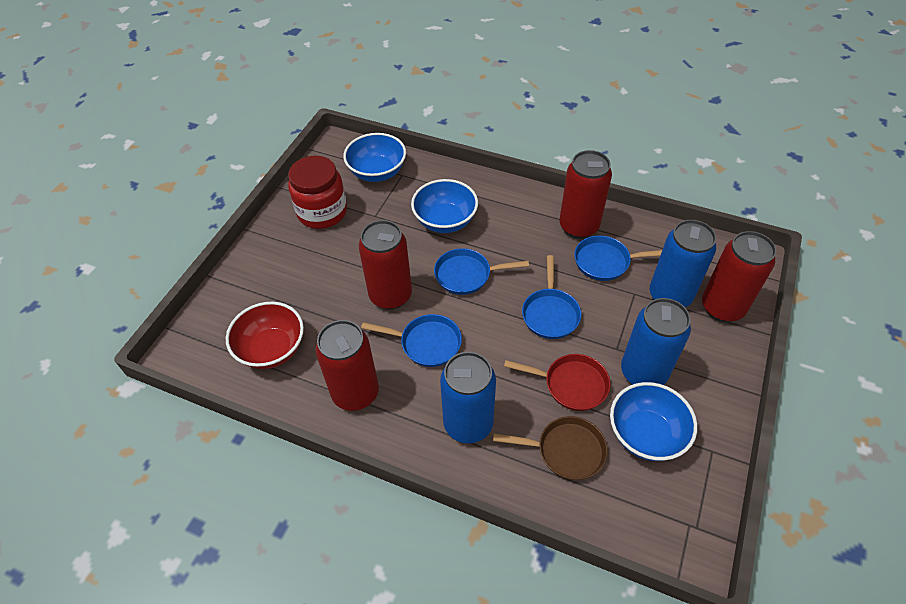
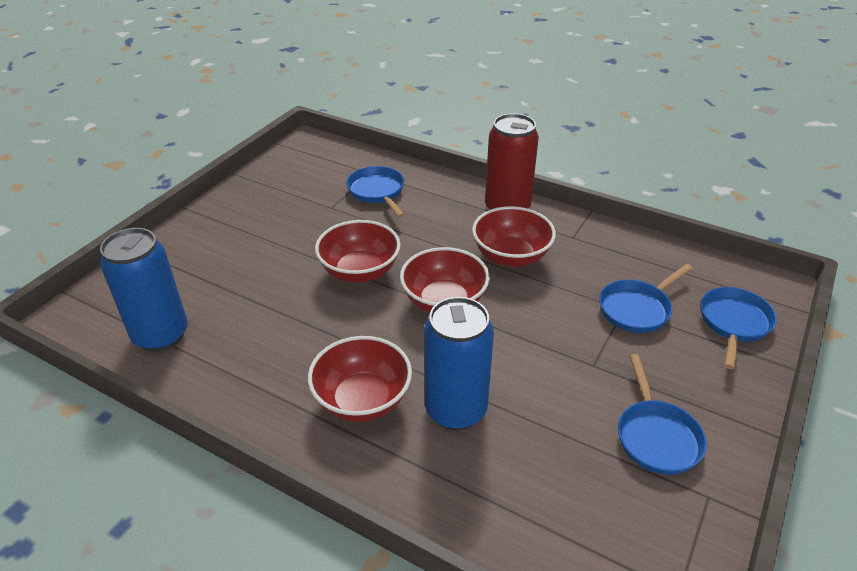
blue bowl: [343,133,406,182] [411,179,478,233] [610,382,697,461] = 3 -> none = 0
blue can: [440,352,496,443] [621,298,691,385] [650,220,716,307] = 3 -> [100,228,188,352] [424,297,494,430] = 2
brown pan: [493,416,608,480] = 1 -> none = 0
red bowl: [226,302,304,369] = 1 -> [308,336,412,422] [315,220,401,283] [400,247,490,313] [472,206,556,267] = 4
red can: [315,320,379,411] [359,220,412,310] [559,150,612,239] [702,231,776,322] = 4 -> [485,113,539,210] = 1
red jar: [288,156,347,229] = 1 -> none = 0
red pan: [504,354,611,411] = 1 -> none = 0

